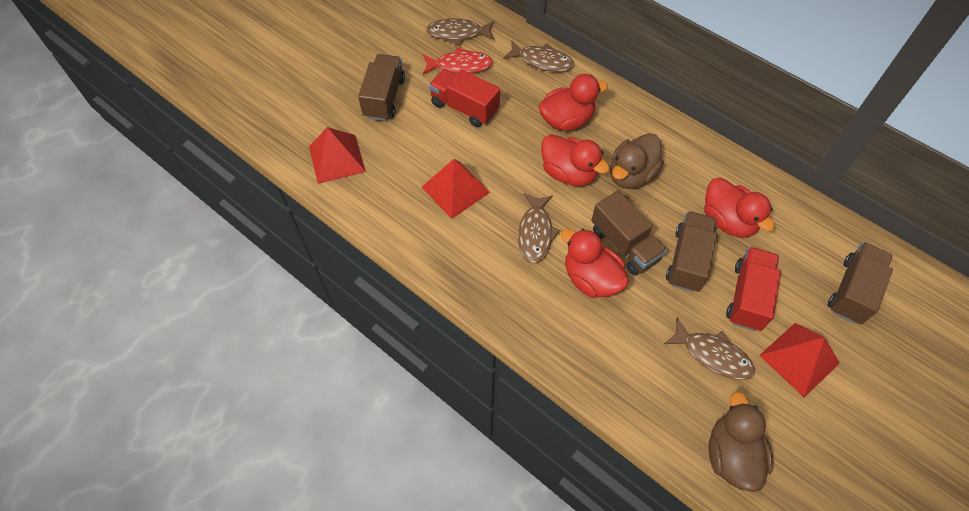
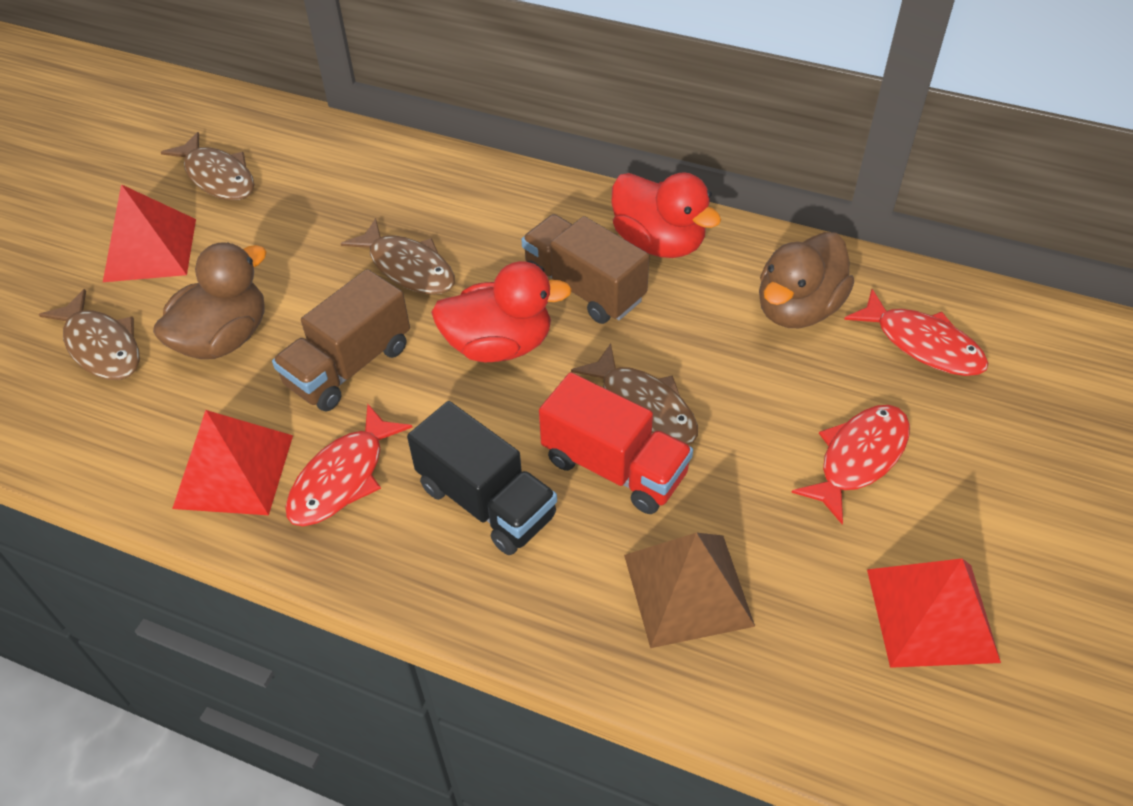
black truck: none = 0 -> [407,401,557,555] = 1
brown pyramid: none = 0 -> [624,533,755,648] = 1
brown truck: [358,54,405,121] [591,190,667,275] [666,211,717,292] [828,242,893,324] = 4 -> [272,269,410,412] [521,214,649,324] = 2
red duck: [538,74,608,131] [541,134,610,186] [561,229,629,298] [704,178,775,238] = 4 -> [431,261,572,362] [612,173,721,258] = 2
red fish: [423,47,493,74] = 1 -> [285,404,412,526] [791,405,910,524] [844,289,988,376] = 3
red truck: [429,69,500,127] [726,247,781,331] = 2 -> [539,372,693,514] = 1

